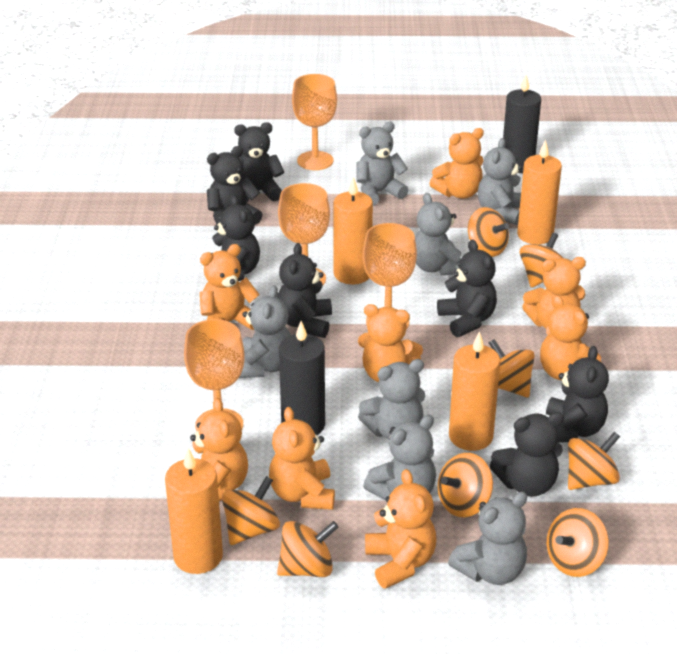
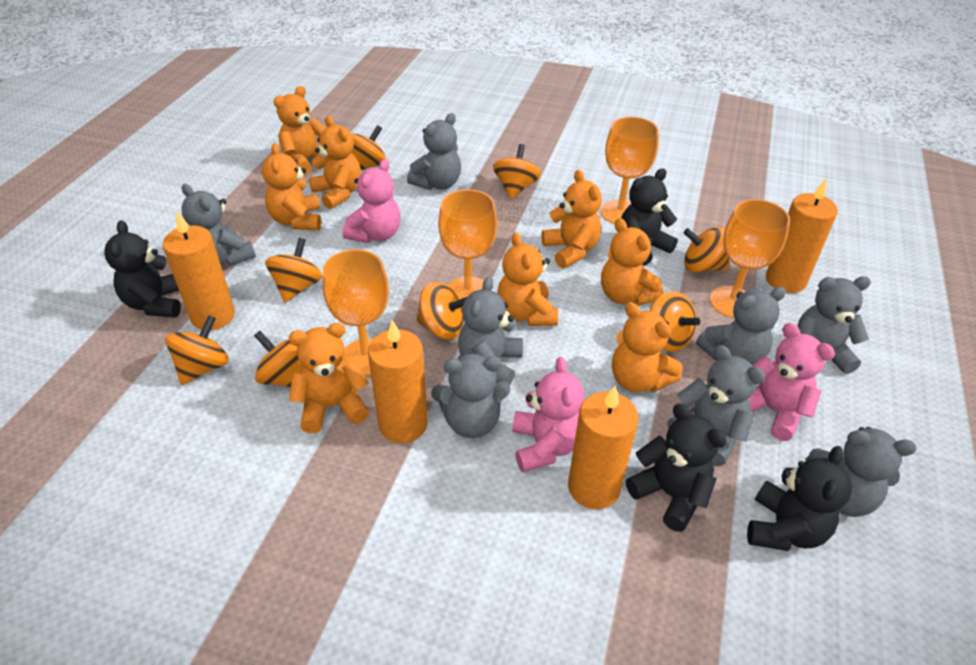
black candle: [279,321,325,435] [503,75,541,173] = 2 -> none = 0
black teddy bear: [207,146,263,225] [211,195,260,281] [234,122,284,203] [277,243,332,338] [437,239,497,337] [489,412,564,497] [546,346,609,443] = 7 -> [104,220,181,318] [621,168,678,266] [626,404,727,532] [747,446,852,551] = 4
grey teddy bear: [239,285,291,378] [356,122,408,206] [358,359,426,440] [363,415,436,501] [415,193,462,276] [448,491,527,585] [478,138,522,225] = 7 -> [181,184,256,266] [407,113,461,190] [431,353,510,438] [458,276,523,385] [668,345,766,466] [696,287,786,365] [797,276,871,374] [806,427,917,517] = 8
pink teddy bear: none = 0 -> [343,159,401,243] [512,357,584,472] [749,323,835,441] = 3

